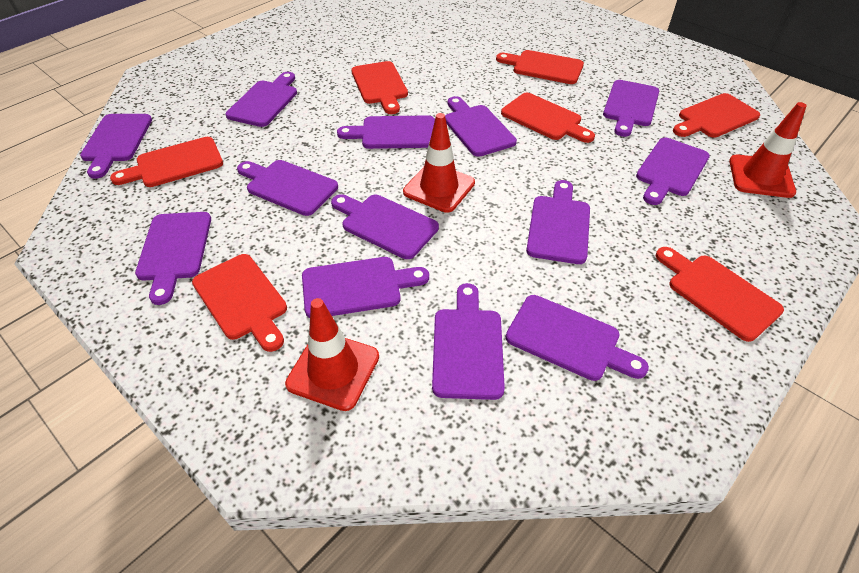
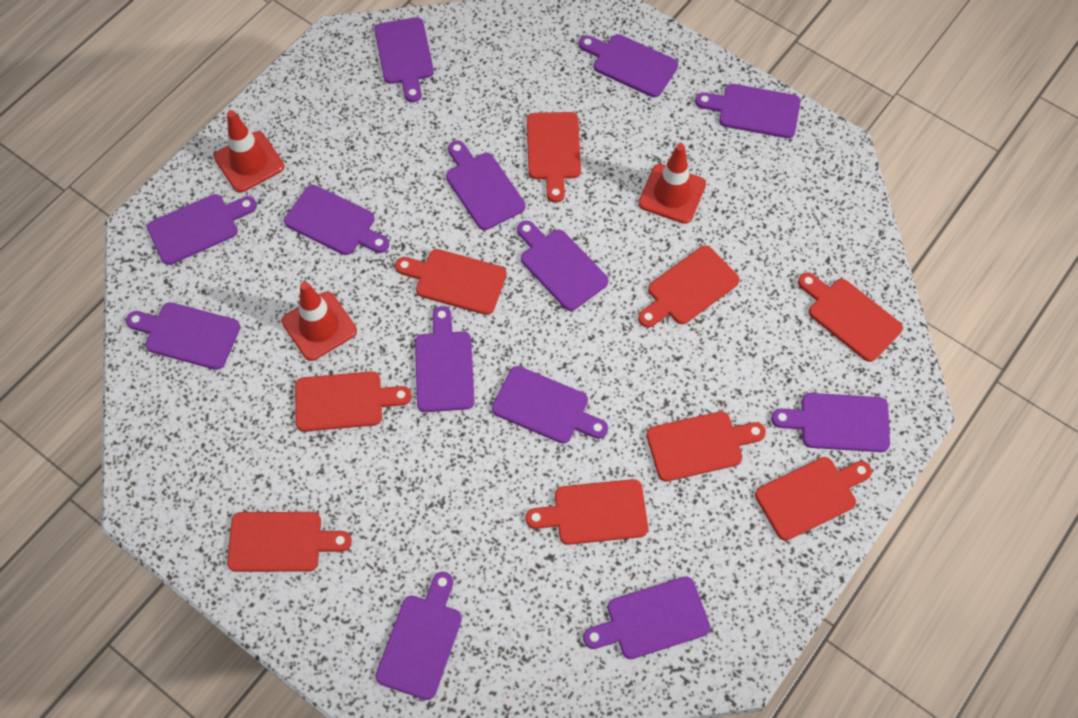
red cutting board: [110,137,223,187] [192,254,287,352] [351,61,408,114] [496,50,584,84] [501,93,595,143] [656,247,784,342] [673,93,760,138] = 7 -> [227,512,352,572] [295,371,412,432] [395,249,507,315] [526,479,648,545] [527,112,581,203] [638,246,740,328] [646,411,766,482] [755,457,872,541] [798,272,903,362] = 9

